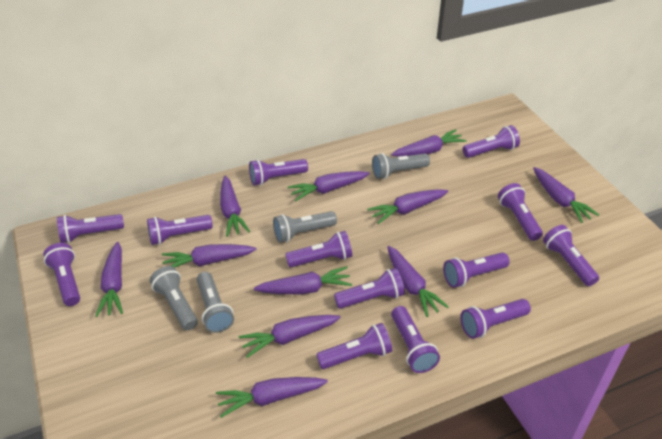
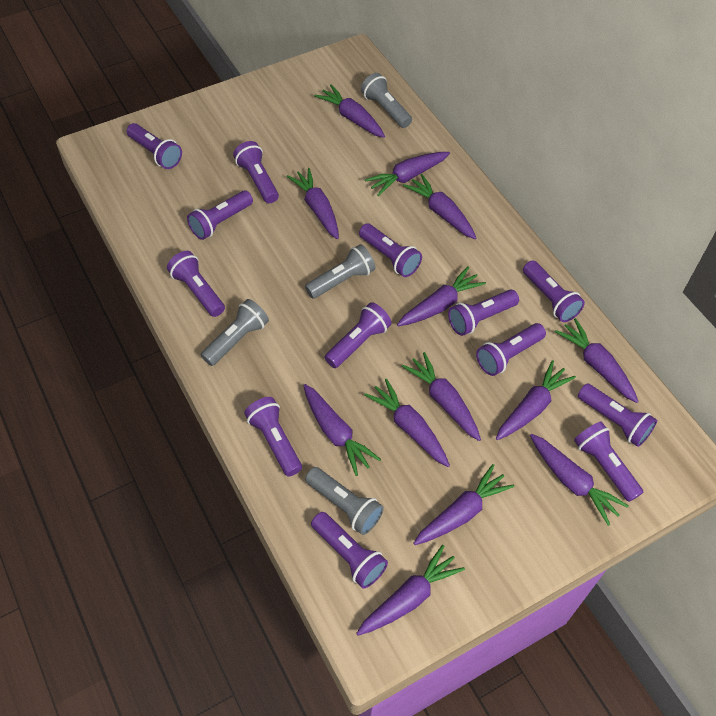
purple carrot: [96,242,123,317] [162,244,257,268] [216,377,328,418] [220,176,250,237] [239,315,341,358] [254,266,352,294] [288,171,370,201] [367,189,448,224] [387,246,449,317] [391,129,467,157] [533,167,599,223] = 11 -> [287,168,339,239] [303,384,381,476] [315,85,385,138] [356,545,465,636] [364,379,450,467] [365,152,450,196] [397,266,486,326] [402,352,481,441] [403,174,476,239] [413,464,514,545] [496,360,576,440] [530,434,629,526] [555,318,639,403] = 13

